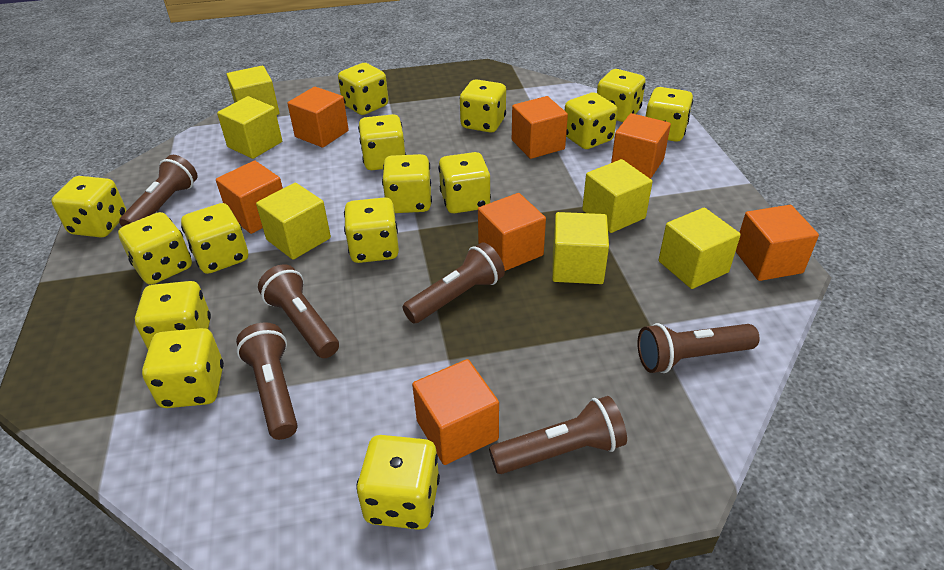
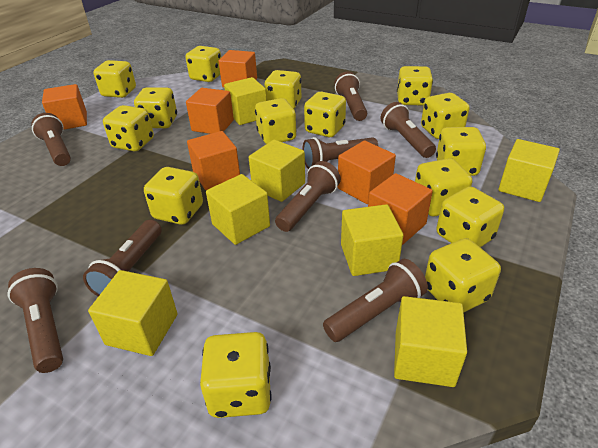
brown flashlight: [119,155,197,227] [236,322,298,440] [258,264,339,358] [402,243,505,323] [489,396,627,474] [637,323,760,373] = 6 -> [7,268,63,373] [31,113,71,166] [83,220,162,296] [275,161,341,232] [302,137,378,169] [323,259,428,342] [334,72,367,121] [381,102,436,158] = 8
orange cube: [216,161,283,234] [287,87,349,148] [412,359,499,465] [478,193,546,271] [512,96,568,159] [611,113,671,179] [736,205,819,281] = 7 -> [42,84,87,130] [186,88,234,134] [187,131,240,190] [219,50,257,88] [338,141,396,204] [368,173,433,245] = 6
yellow cube: [217,96,282,159] [227,66,279,115] [256,183,331,260] [552,212,609,284] [582,159,653,233] [658,207,741,289] = 6 -> [88,270,178,356] [206,174,270,245] [224,77,267,125] [249,140,305,202] [341,204,404,276] [394,296,467,387] [498,139,560,202] = 7

